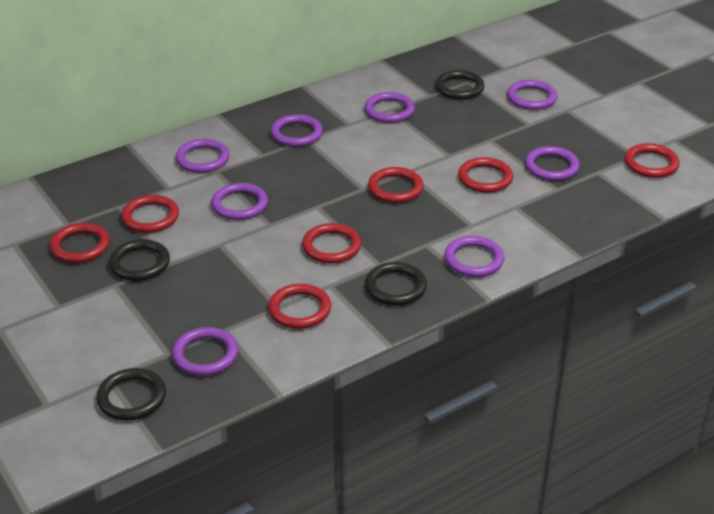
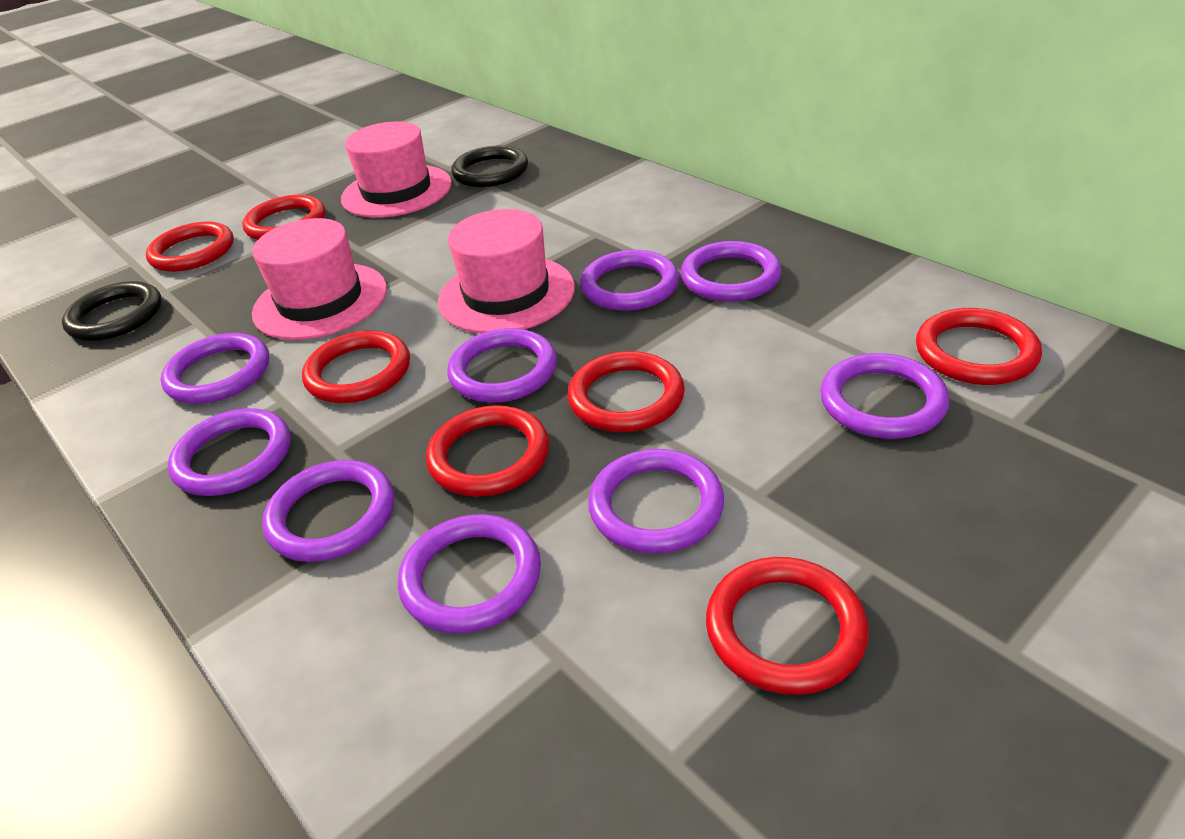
black ring: [96,368,166,421] [109,239,170,281] [365,262,427,305] [435,70,485,100] = 4 -> [62,281,162,341] [451,146,528,187] = 2
pink hat: none = 0 -> [252,218,387,340] [341,121,452,218] [438,209,575,333] = 3
purple ring: [172,327,238,376] [175,139,229,173] [211,183,268,220] [271,114,323,147] [364,92,415,123] [444,236,505,277] [507,80,557,110] [525,146,580,181] = 8 -> [161,333,269,404] [168,408,291,496] [262,460,394,562] [398,514,541,633] [447,328,557,403] [580,250,679,311] [588,449,724,554] [681,241,782,302] [820,353,949,439] = 9

